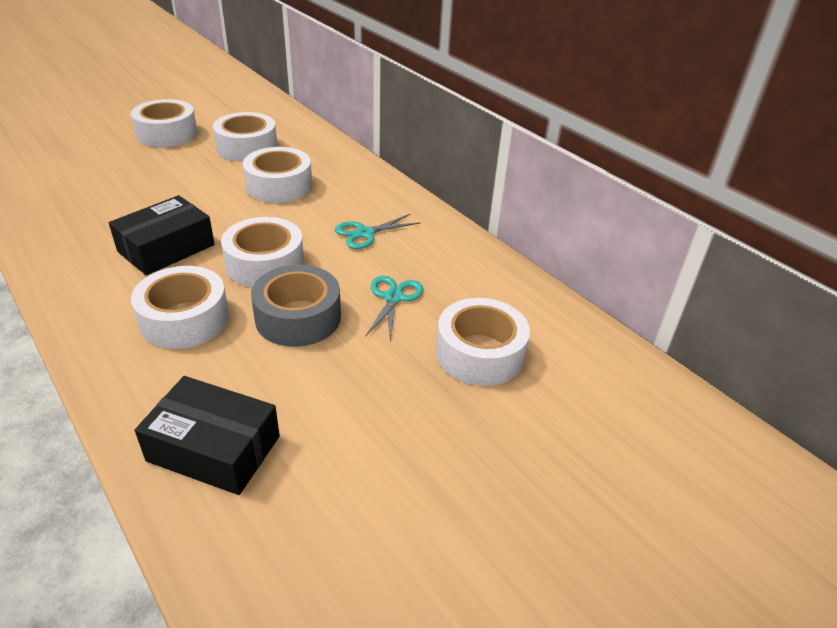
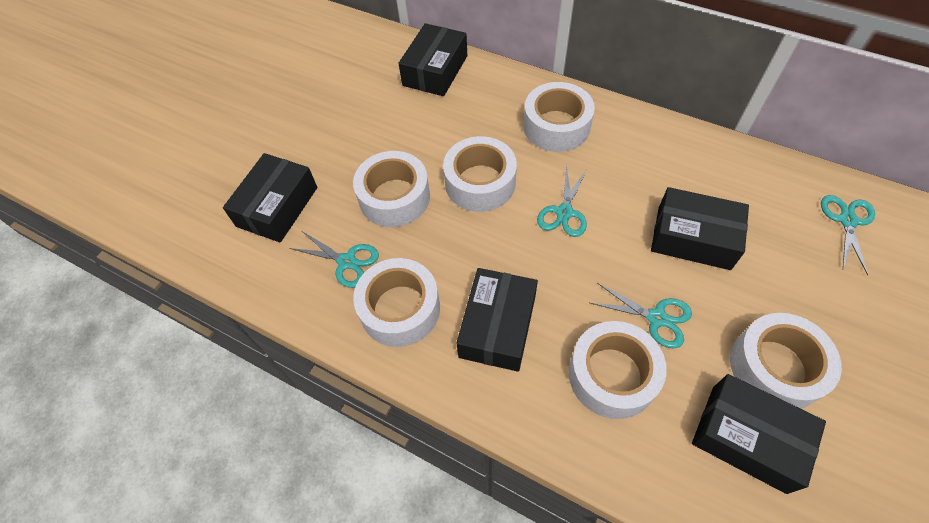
black box: [109,195,215,275] [135,376,280,495] = 2 -> [223,153,317,243] [398,23,467,96] [456,268,538,372] [651,187,749,270] [692,374,826,494] = 5
grey tape: [251,265,341,347] = 1 -> none = 0
turquoise scissors: [335,214,421,249] [365,276,423,342] = 2 -> [289,231,379,288] [537,166,587,237] [590,283,692,348] [821,195,875,276] = 4

